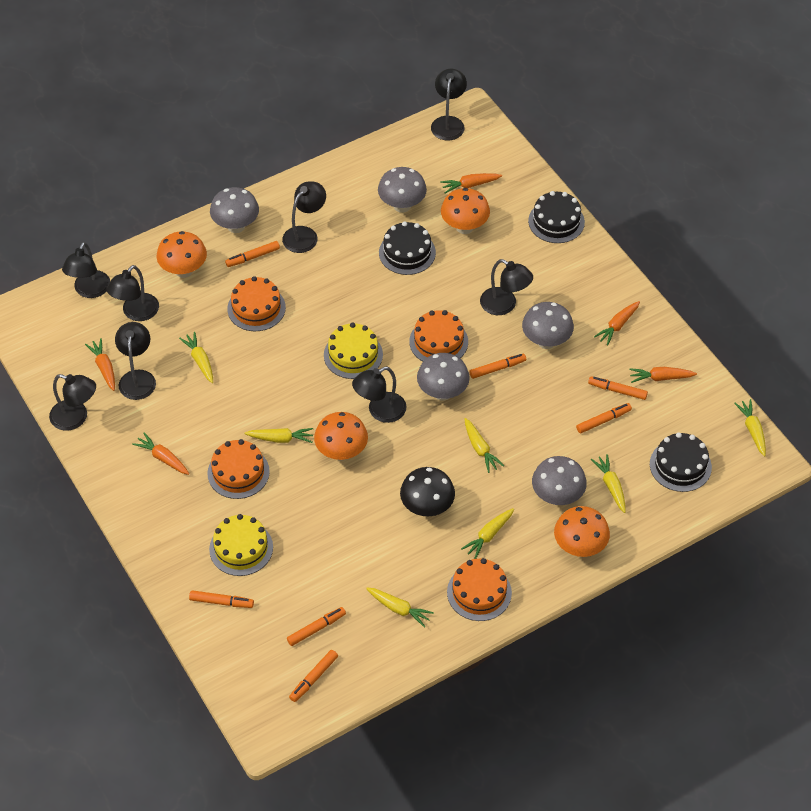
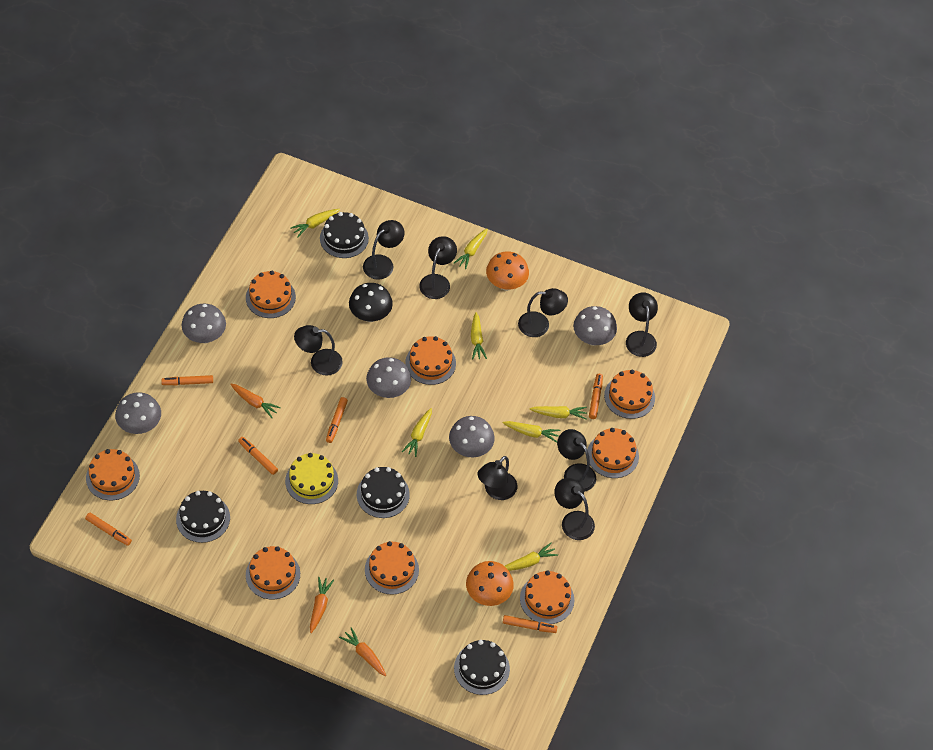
black cake: [379,221,436,275] [528,191,585,243] [650,432,712,492] = 3 -> [176,491,230,543] [320,212,369,258] [357,467,410,518] [454,640,510,695] = 4
orange cake: [207,439,270,499] [227,276,286,331] [409,310,468,361] [447,558,512,621] = 4 -> [86,449,140,500] [246,271,296,318] [246,546,300,599] [365,541,419,595] [405,336,456,385] [520,571,574,624] [588,428,639,478] [604,369,655,419] = 8
orange carrot: [85,338,115,391] [132,432,189,475] [440,173,502,193] [594,301,640,346] [629,367,697,383] = 5 -> [230,384,281,418] [310,577,334,633] [339,627,386,676] = 3
orange marker: [189,590,254,608] [225,241,280,267] [287,607,346,646] [289,650,338,702] [469,354,526,379] [576,403,632,433] [588,376,648,400] = 7 -> [85,513,132,546] [161,375,213,385] [238,437,278,475] [326,397,348,443] [503,615,557,633] [589,374,603,419] = 6
orange mushroom: [157,231,207,278] [314,412,368,461] [441,188,490,234] [554,506,610,557] = 4 -> [466,561,514,606] [486,251,529,291] = 2
yellow cake: [209,514,273,576] [324,323,383,379] = 2 -> [285,453,338,504] = 1

